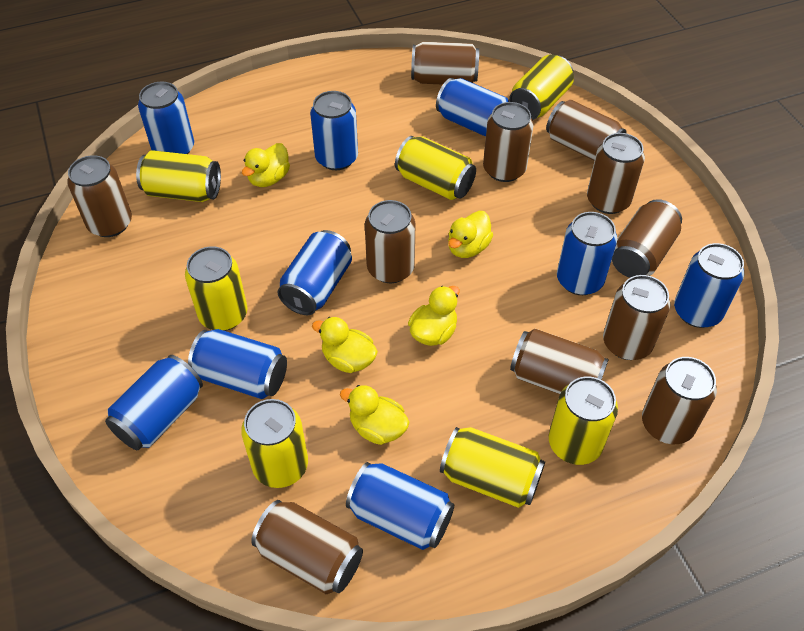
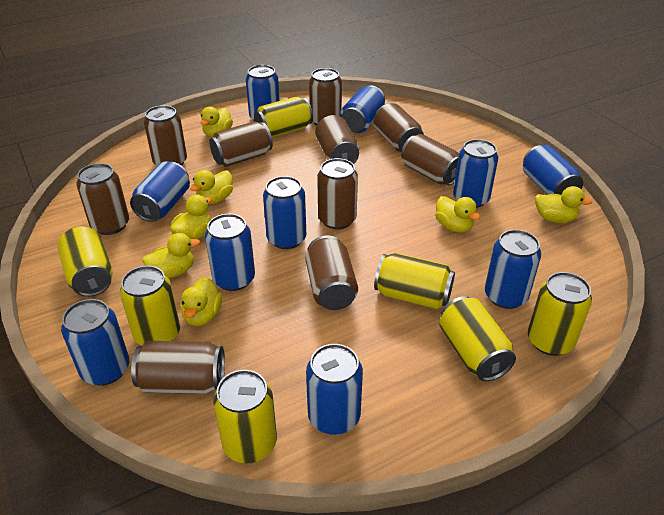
blue can: [105,355,203,450] [138,82,194,154] [188,329,287,399] [277,230,352,315] [310,91,358,170] [346,462,454,550] [436,78,509,137] [557,212,617,295] [674,243,744,328] = 9 -> [61,299,129,386] [130,162,190,222] [205,214,255,291] [246,65,280,121] [263,176,306,249] [306,344,363,435] [340,86,385,133] [453,139,498,208] [485,229,541,309] [523,145,583,195] = 10
brown can: [67,155,132,237] [251,500,363,594] [365,200,416,283] [411,42,479,85] [483,102,534,182] [510,329,609,394] [546,100,627,161] [587,133,645,214] [603,275,670,360] [612,199,682,278] [642,357,717,444] = 11 -> [77,163,129,235] [131,341,225,394] [144,105,187,166] [209,122,273,167] [305,235,358,310] [309,68,342,126] [315,115,359,164] [317,158,358,229] [374,103,424,152] [401,134,459,185] = 10
yellow duck: [242,143,290,187] [312,317,378,373] [340,385,410,445] [408,286,460,346] [448,211,493,258] = 5 -> [142,233,200,278] [170,194,212,239] [180,277,222,326] [190,170,233,204] [201,107,233,137] [435,196,480,232] [535,186,592,223] = 7

